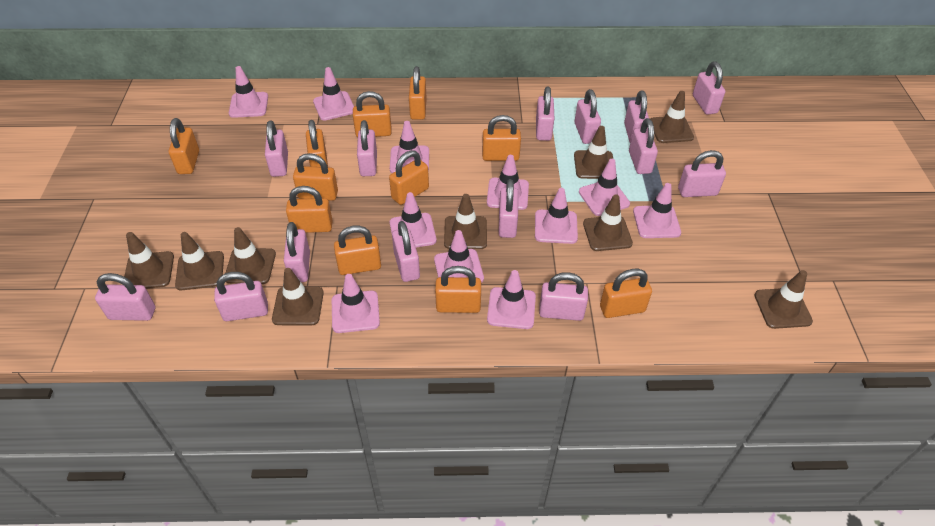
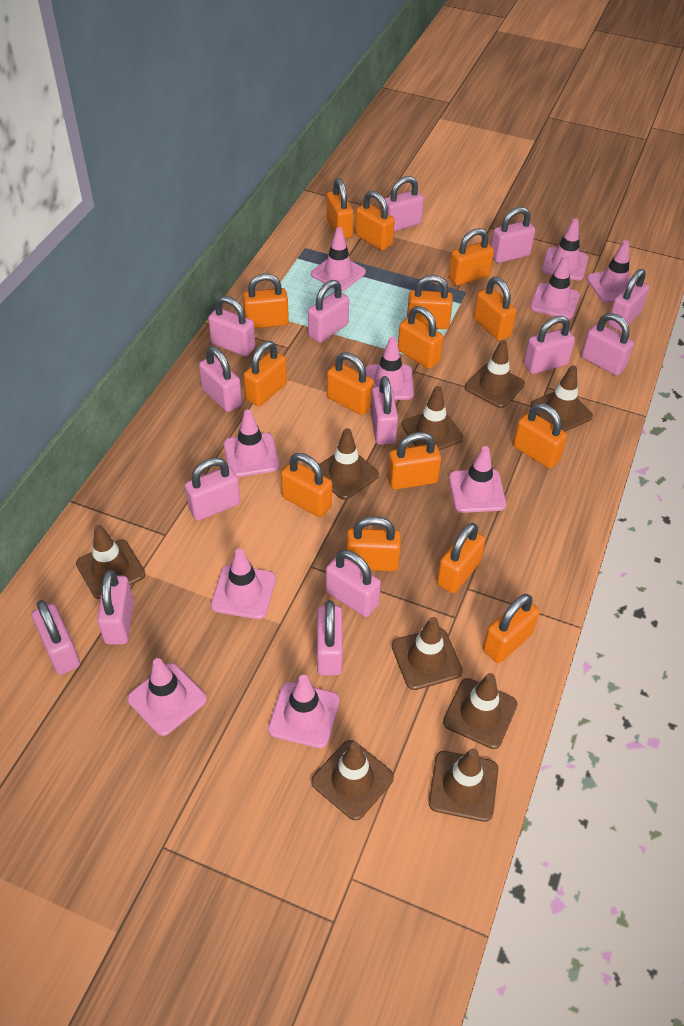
orange padlock: [169,118,199,174] [286,186,333,233] [293,153,338,201] [306,120,328,167] [334,225,381,275] [353,91,392,137] [389,150,429,205] [409,66,427,120] [435,266,481,313] [482,115,521,161] [600,269,652,318] = 11 -> [243,273,289,329] [244,341,287,406] [281,453,332,517] [326,178,354,239] [327,352,374,415] [346,516,401,571] [355,190,395,250] [387,432,441,490] [398,306,443,369] [407,275,453,329] [437,523,486,593] [449,228,494,286] [474,277,517,341] [483,594,540,663] [513,403,567,468] = 15
pink traffic cone: [229,66,268,118] [313,67,354,121] [332,274,380,333] [390,121,429,173] [390,192,436,247] [434,230,484,283] [487,155,529,210] [487,270,536,329] [535,188,578,244] [579,159,630,216] [633,183,681,238] = 11 -> [127,658,207,736] [211,548,276,619] [224,410,279,477] [268,675,340,748] [311,227,366,291] [366,336,414,400] [449,446,506,513] [530,256,580,319] [542,219,588,281] [587,240,631,303] = 10

